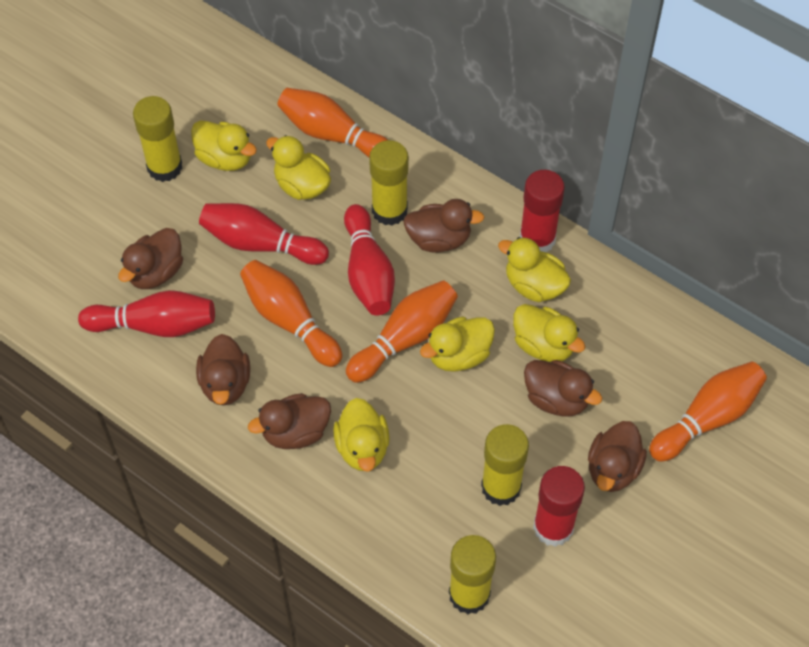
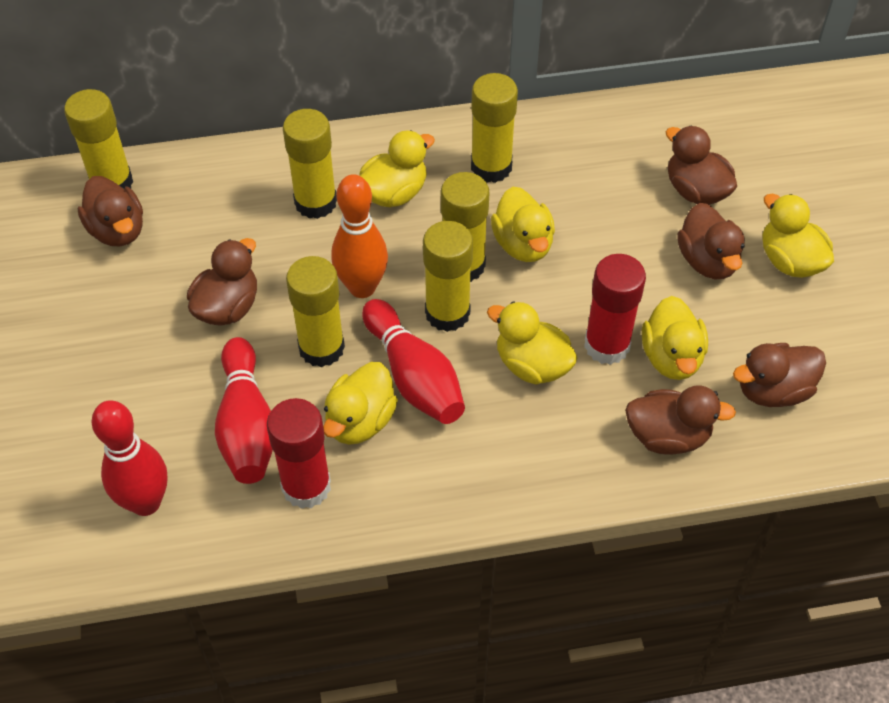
orange bowling pin: [240,260,342,367] [277,88,388,157] [346,280,458,383] [649,362,767,462] = 4 -> [331,174,388,298] = 1
yellow glue stick: [133,96,183,182] [369,140,409,226] [449,535,496,614] [481,424,529,506] = 4 -> [64,89,133,189] [283,109,337,219] [286,256,345,367] [423,221,473,332] [441,172,490,282] [471,73,518,183] = 6

